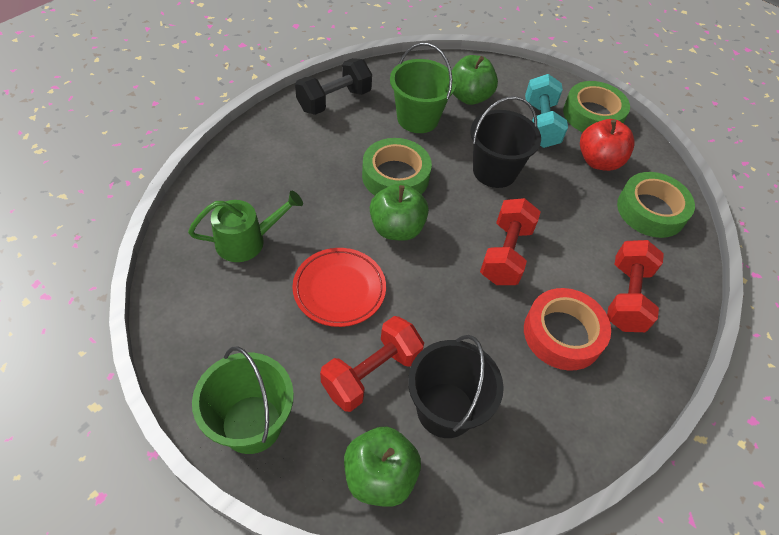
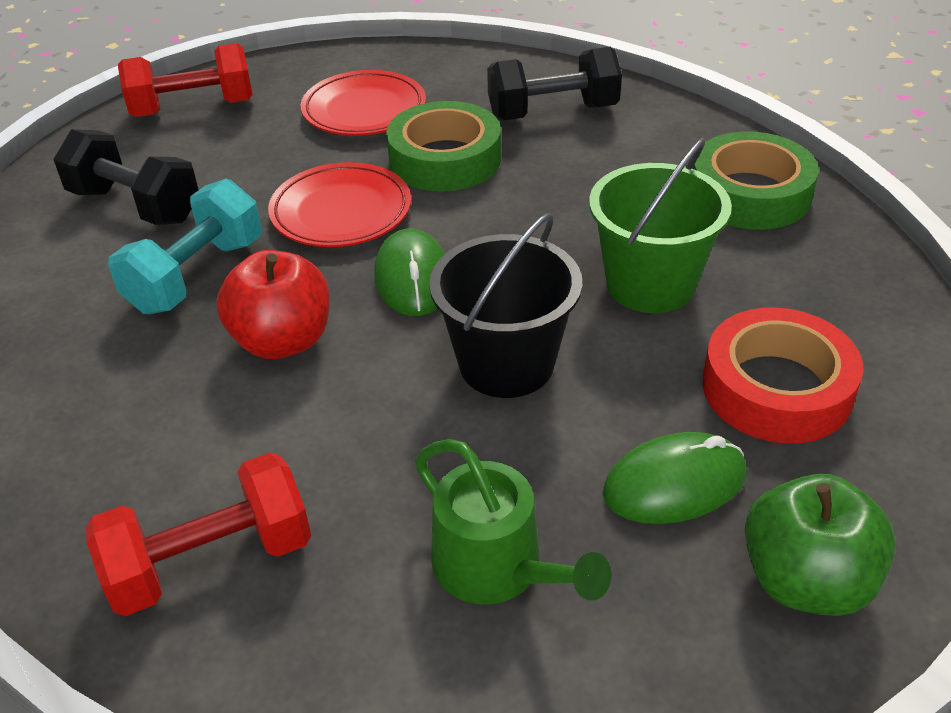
black bucket: [408,335,504,438] [470,96,541,188] = 2 -> [429,213,582,398] = 1
black dumbbell: [295,58,372,115] = 1 -> [53,129,198,225] [487,47,622,120] = 2
green apple: [344,427,421,507] [370,183,429,241] [452,55,498,105] = 3 -> [745,474,896,616] = 1
green bucket: [192,347,294,454] [390,43,456,133] = 2 -> [589,138,732,313] = 1
green mouse: none = 0 -> [374,229,445,316] [603,432,746,524] = 2
green tape: [362,138,432,195] [563,81,630,132] [617,172,695,238] = 3 -> [386,101,501,192] [693,131,819,230] = 2
red dumbbell: [320,316,424,412] [480,198,540,285] [607,240,664,332] = 3 -> [86,452,311,616] [118,43,253,117] = 2
red plate: [292,248,386,327] = 1 -> [268,162,411,247] [301,70,426,136] = 2

